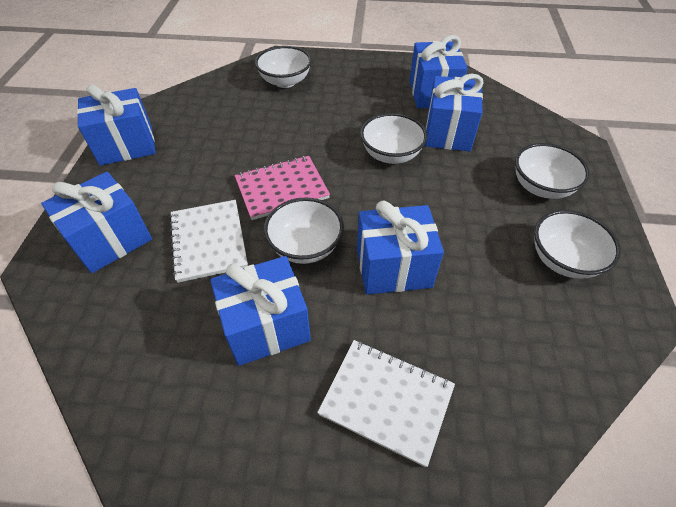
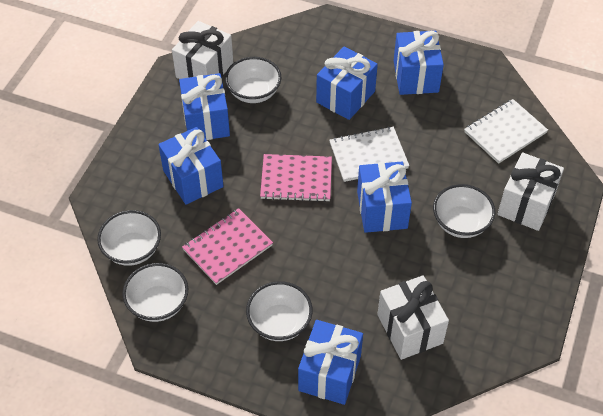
pink notebook: [235,156,330,220] = 1 -> [182,208,273,285] [260,154,332,202] = 2
white gift: none = 0 -> [172,21,233,79] [377,275,449,360] [498,152,564,231] = 3

